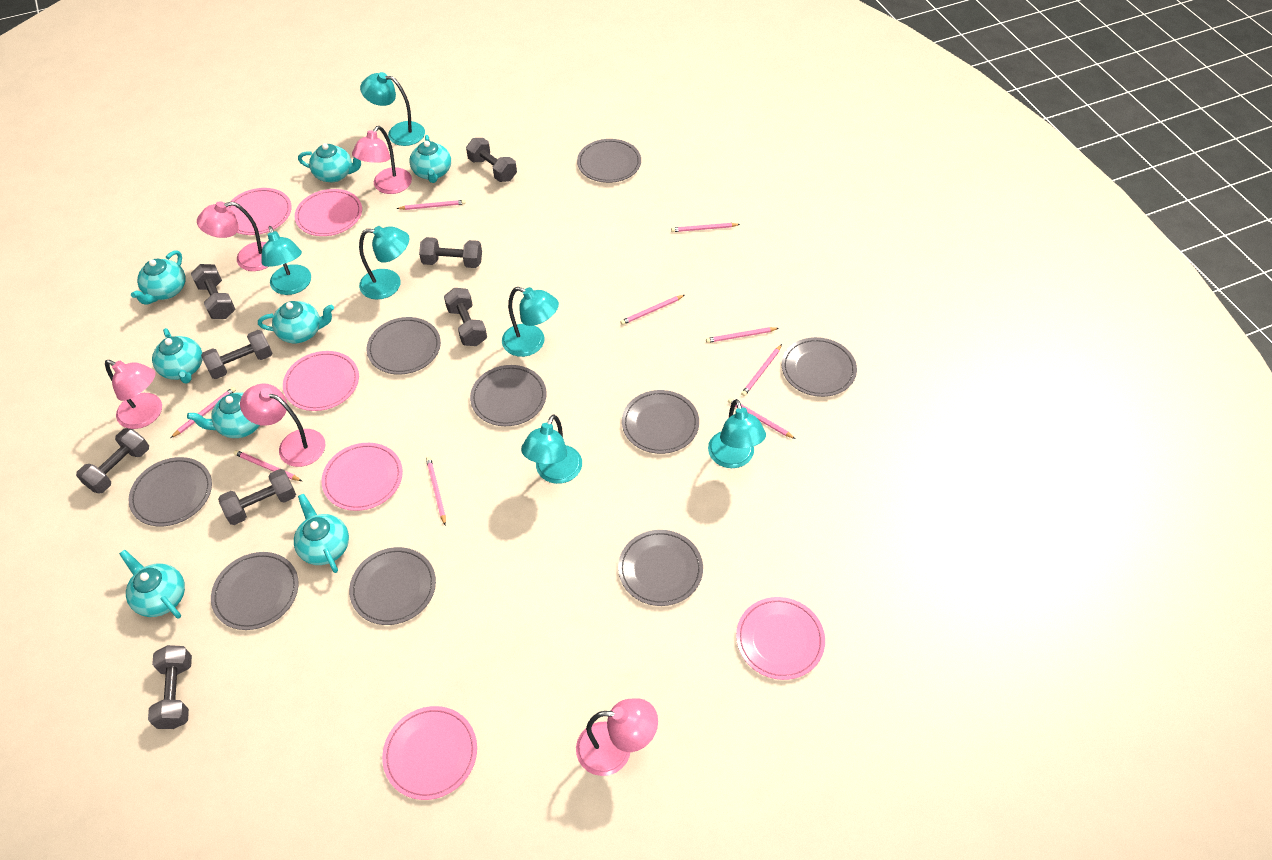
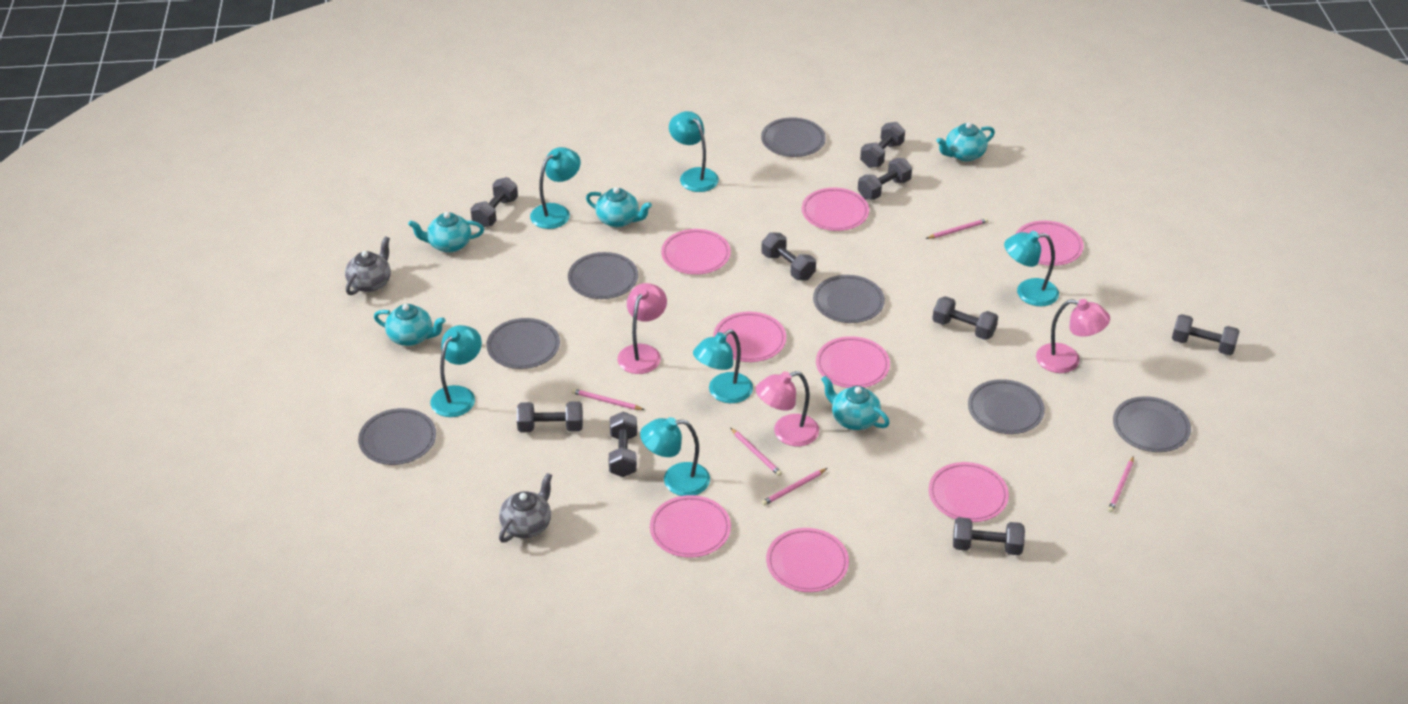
grey dumbbell: [76,428,149,494] [148,645,192,729] [191,264,235,319] [201,330,272,379] [218,469,296,525] [419,237,482,268] [444,288,487,346] [466,138,517,182] = 8 -> [470,177,518,227] [517,401,583,432] [609,412,637,477] [761,232,816,280] [858,158,912,200] [860,122,905,168] [932,296,998,340] [953,517,1025,555] [1172,314,1240,355] = 9
grey plate: [129,457,212,527] [211,552,299,630] [349,547,436,625] [367,317,441,375] [470,365,546,426] [577,139,641,183] [618,530,703,606] [622,390,699,454] [782,337,857,397] = 9 -> [358,408,436,465] [486,318,560,369] [568,252,638,299] [761,117,826,157] [813,275,885,323] [968,379,1045,434] [1113,396,1191,452] = 7
grey teapot: none = 0 -> [345,236,391,295] [499,473,552,543] = 2
pink lamp: [105,360,162,429] [197,201,268,271] [240,383,325,467] [352,126,412,194] [576,698,658,776] = 5 -> [618,283,667,374] [756,371,819,446] [1036,299,1110,373] = 3
pink pencil: [171,387,236,438] [234,450,302,481] [396,200,465,210] [426,457,446,525] [620,295,684,325] [671,223,740,232] [706,327,779,343] [728,398,796,439] [741,344,782,396] = 9 -> [572,389,644,410] [730,428,782,476] [761,468,827,506] [926,218,988,239] [1108,456,1134,512] = 5
pink plate: [228,188,292,235] [283,351,359,411] [295,189,362,236] [322,443,403,511] [382,706,477,800] [736,597,825,680] = 6 -> [650,495,731,558] [661,229,731,275] [713,312,786,362] [766,528,849,592] [802,188,869,231] [816,336,890,388] [929,462,1009,522] [1015,220,1084,266] = 8
turquoise teapot: [119,550,185,619] [131,250,185,305] [152,328,203,384] [187,392,260,438] [258,301,334,343] [294,494,349,573] [298,143,361,182] [409,135,451,183] = 8 -> [374,304,446,346] [408,212,484,253] [586,187,652,227] [821,376,890,430] [936,122,995,161] = 5

